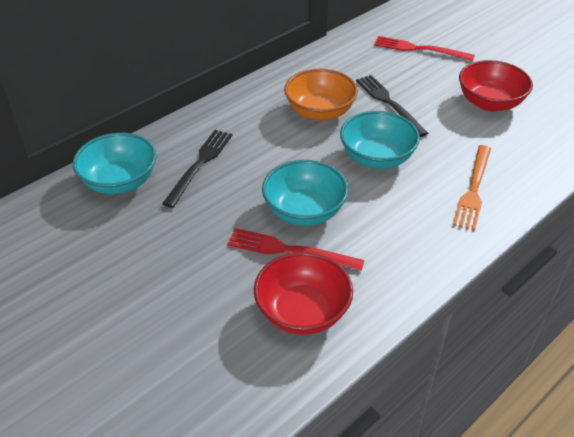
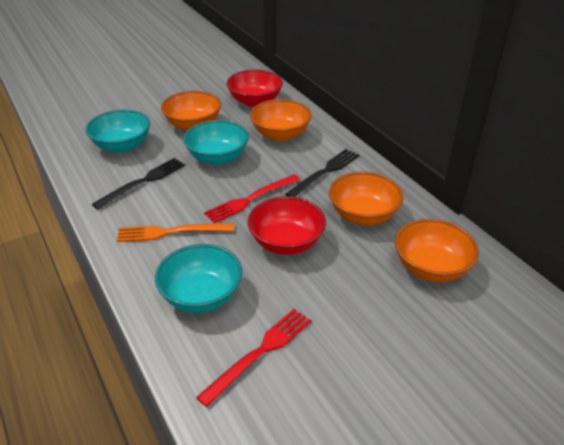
orange bowl: [284,69,358,121] = 1 -> [161,91,221,130] [250,99,312,141] [329,171,404,225] [395,219,479,282] = 4

